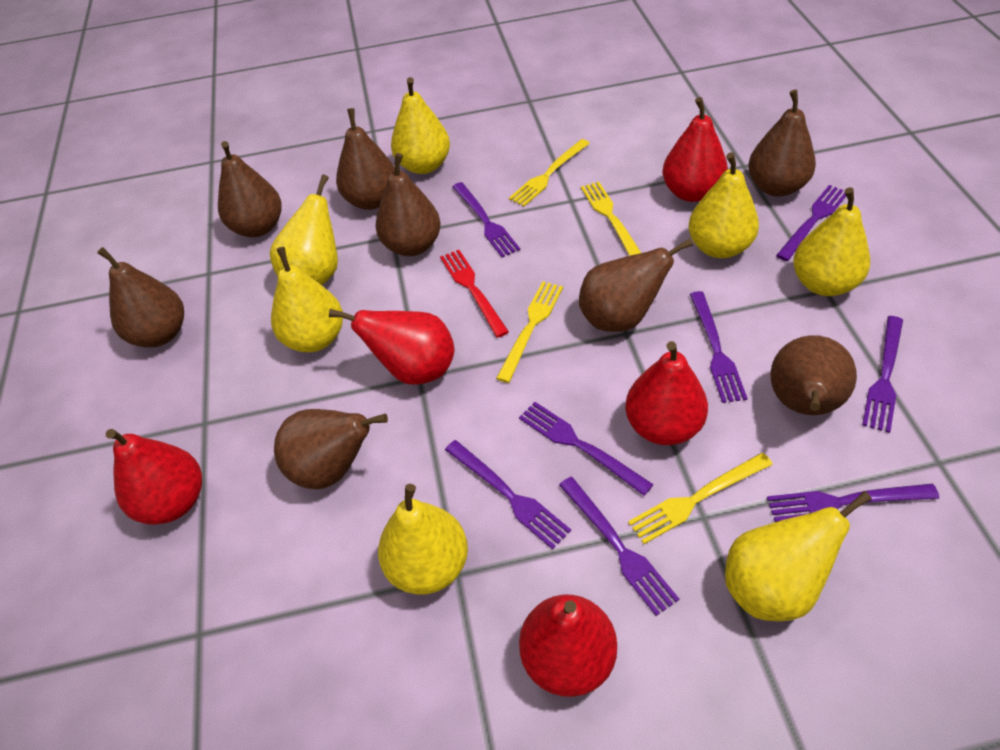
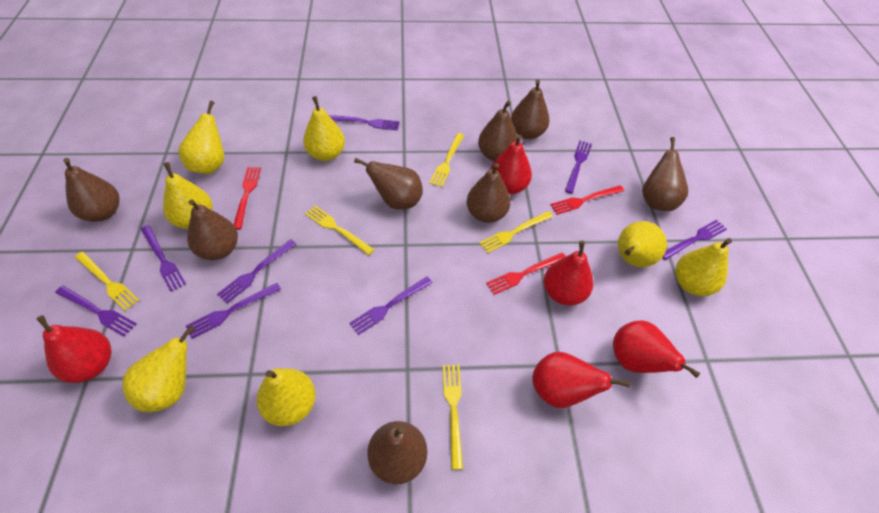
red fork: [440,250,509,338] = 1 -> [234,167,261,230] [486,253,566,295] [550,185,624,215] = 3
yellow fork: [496,282,563,383] [509,139,590,206] [581,182,641,256] [628,453,773,544] = 4 -> [75,252,140,311] [305,206,374,255] [429,133,464,187] [443,364,463,470] [479,211,553,253] = 5

